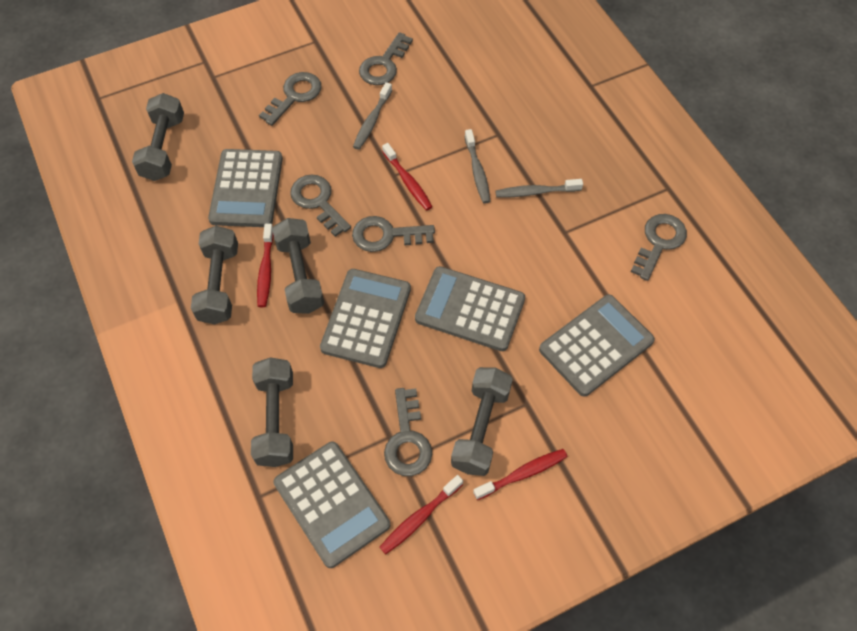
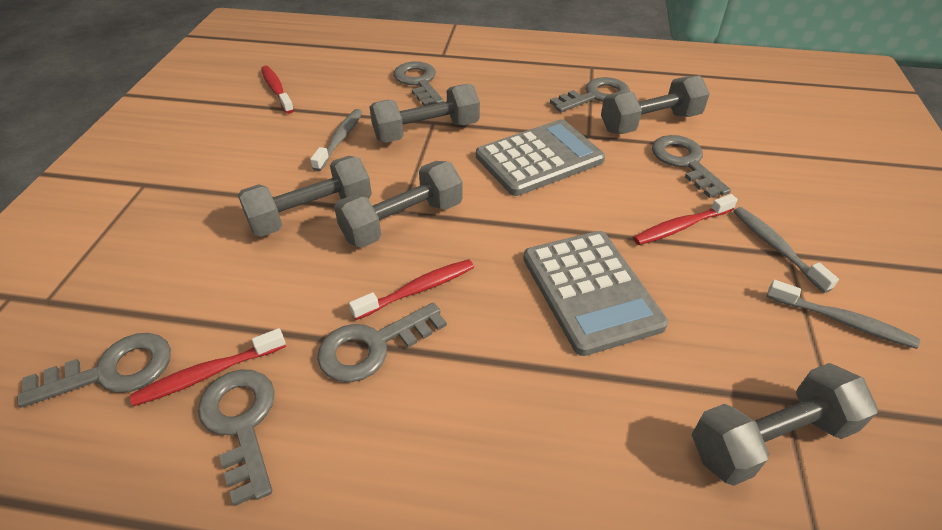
grey calculator: [208,149,283,227] [273,441,390,568] [320,269,411,368] [415,266,525,351] [539,295,655,397] = 5 -> [476,119,605,196] [523,231,668,356] = 2

